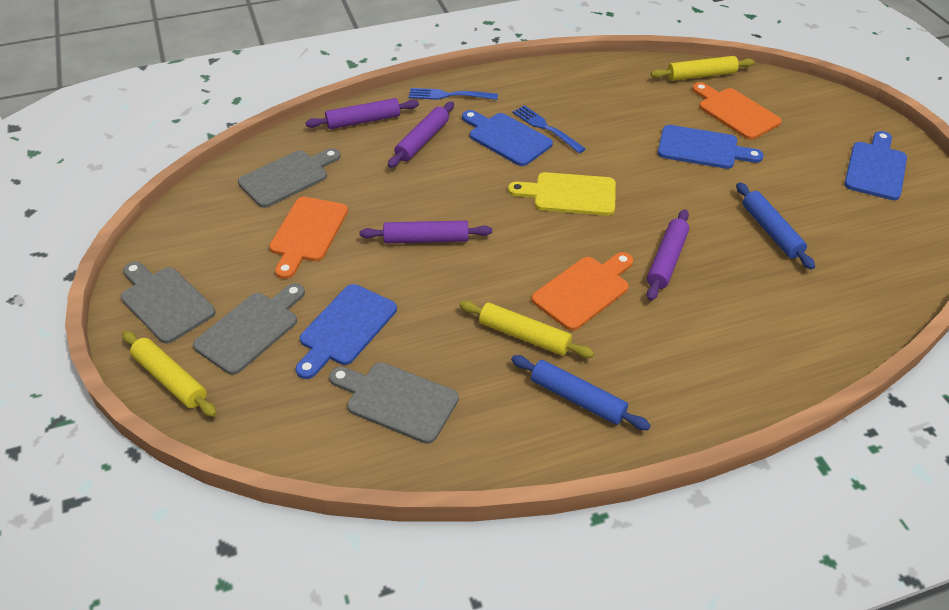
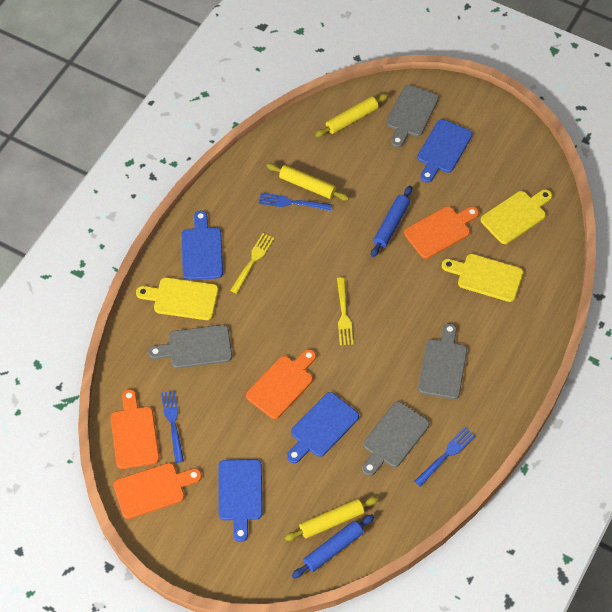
blue fork: [409,88,498,100] [512,105,586,153] = 2 -> [161,390,184,463] [258,193,332,211] [414,427,475,487] = 3
orange cutting board: [269,197,348,279] [532,252,633,331] [692,82,782,140] = 3 -> [111,389,159,469] [113,463,202,519] [246,349,316,419] [404,206,479,259] = 4
purple rolling pin: [305,98,419,129] [359,221,492,243] [388,102,454,168] [647,209,689,301] = 4 -> none = 0
yellow cutting board: [508,172,616,216] = 1 -> [136,277,218,320] [442,254,523,302] [481,189,552,244] = 3
yellow fork: none = 0 -> [230,233,274,294] [337,277,353,345] = 2

